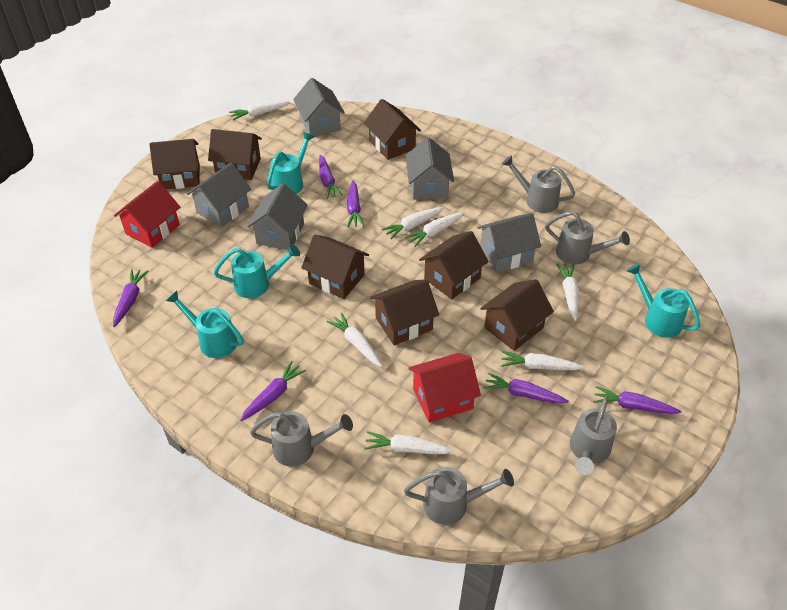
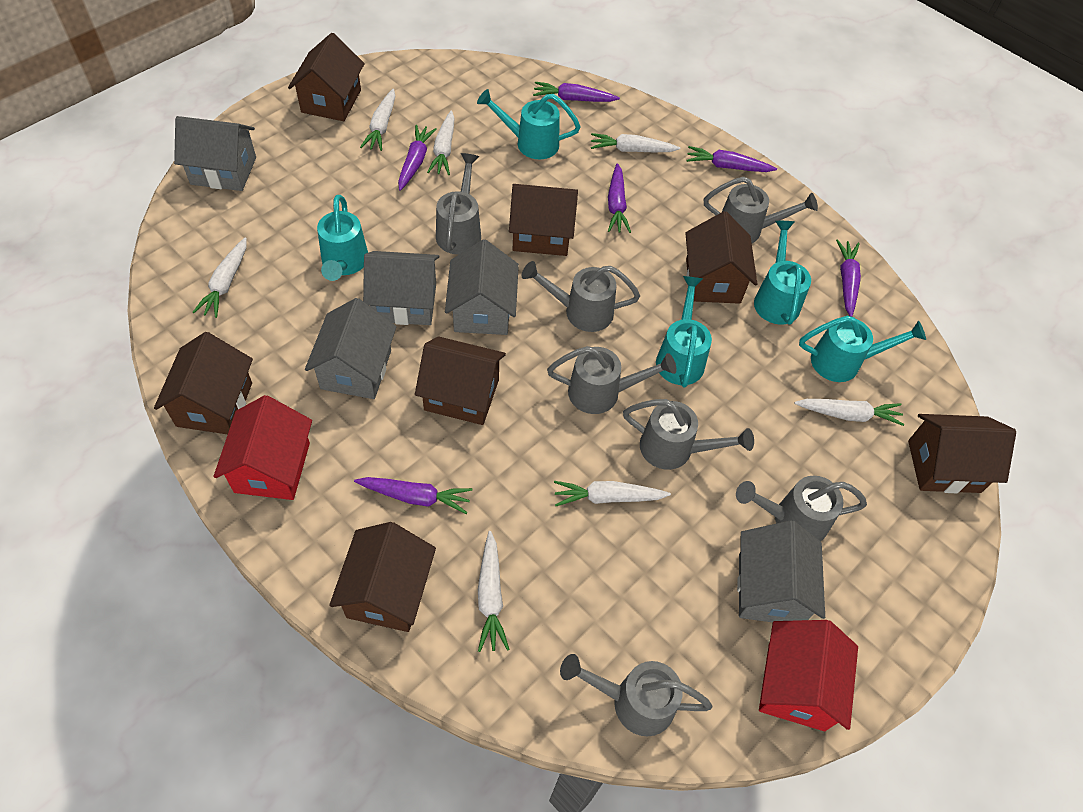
grey watering can: [250,411,353,467] [404,467,514,525] [502,155,575,213] [545,211,630,264] [570,397,617,475] = 5 -> [436,153,481,255] [522,261,640,332] [547,346,677,414] [560,654,712,737] [623,399,754,470] [704,177,818,243] [736,476,867,541] = 7
turquoise watering can: [166,291,244,358] [214,244,300,298] [267,132,314,194] [626,263,700,338] = 4 -> [317,195,368,281] [477,89,581,159] [656,276,712,387] [754,221,811,325] [799,316,926,382] = 5

